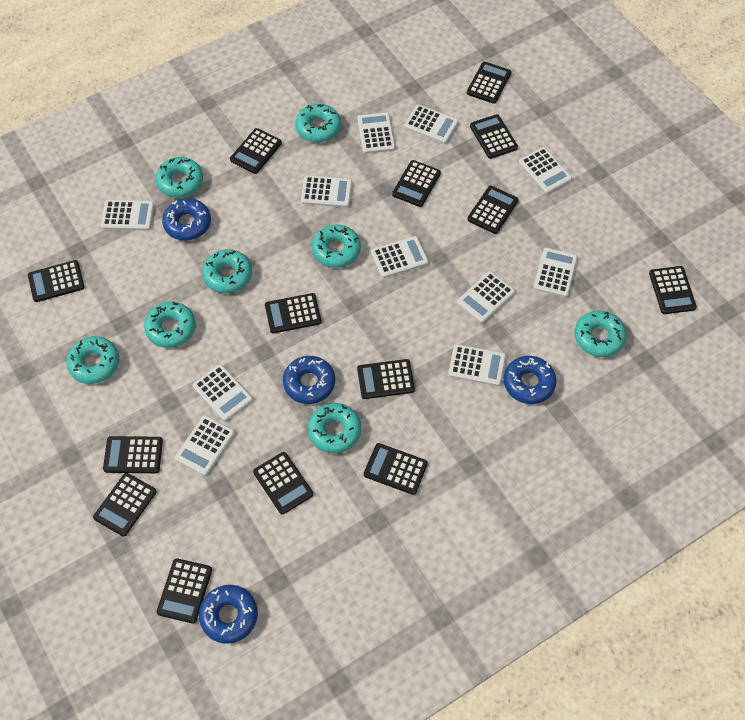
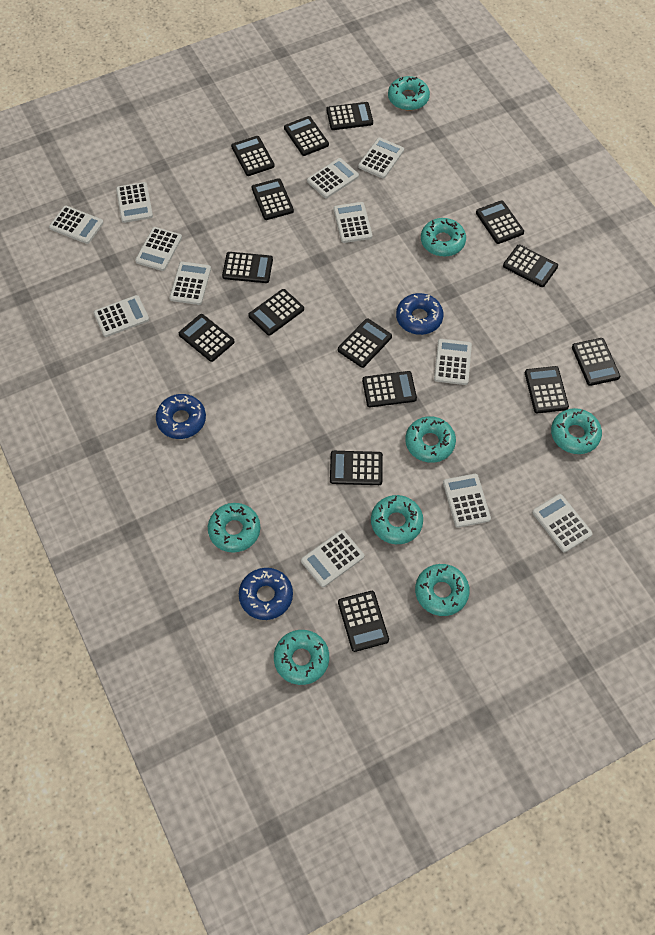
black calculator: [28,260,85,302] [93,473,157,537] [103,436,163,473] [157,558,212,624] [230,128,282,174] [253,452,313,514] [265,293,322,334] [357,359,415,399] [364,443,428,495] [392,160,441,207] [467,61,511,104] [467,186,519,234] [470,114,518,159] [649,266,697,314] = 14 -> [179,314,235,362] [222,252,273,283] [231,136,275,176] [248,289,304,336] [252,178,294,220] [284,116,329,156] [326,102,373,130] [330,451,383,485] [338,319,392,368] [338,591,389,652] [362,371,417,407] [476,200,524,244] [503,245,558,287] [525,366,569,413] [572,338,620,386] = 15
blue donut: [162,198,211,241] [199,585,258,644] [283,356,335,404] [504,356,557,404] = 4 -> [156,394,206,439] [239,568,293,620] [396,293,443,335] = 3
white calculator: [101,200,154,231] [175,415,235,476] [193,364,253,421] [301,175,352,208] [357,112,395,154] [371,236,429,278] [404,105,459,144] [448,344,506,386] [457,271,515,323] [519,147,572,194] [534,248,578,297] = 11 -> [49,206,104,244] [93,295,149,337] [116,182,153,223] [135,227,182,271] [169,261,211,305] [301,530,364,587] [307,158,359,198] [333,202,372,243] [358,138,404,178] [434,339,472,385] [443,474,491,528] [532,494,593,552] = 12

